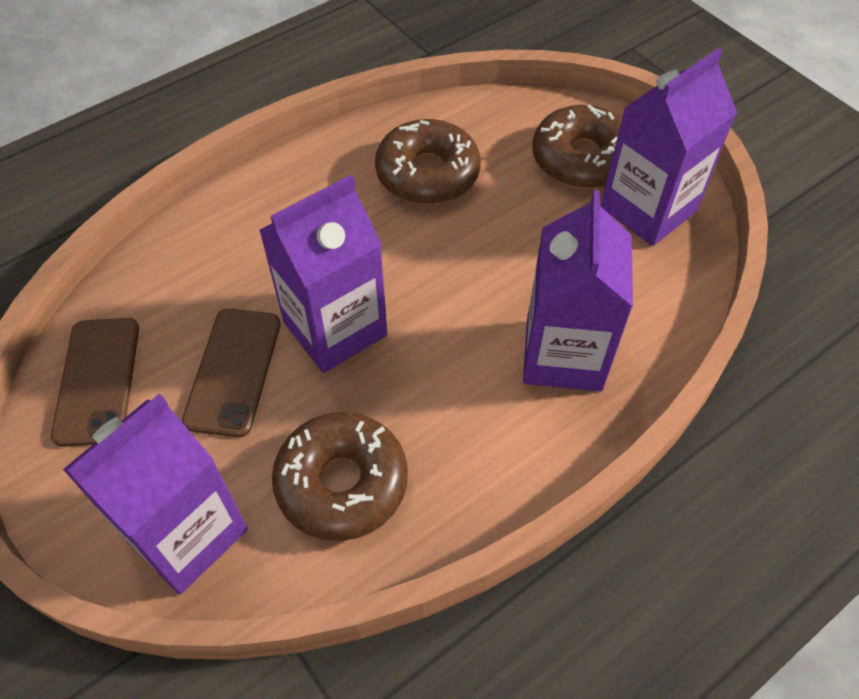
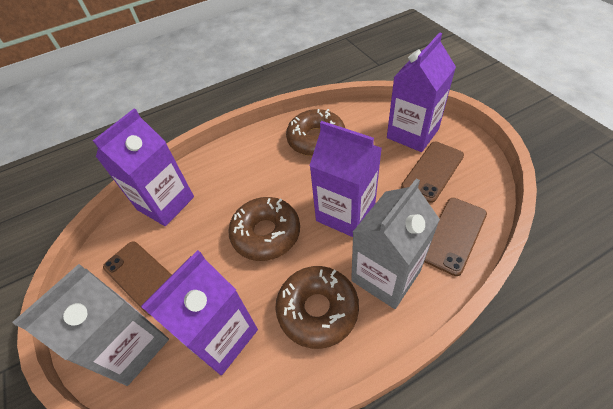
brown phone: [51,318,139,447] [182,308,280,437] = 2 -> [103,241,172,315] [401,142,464,203] [424,198,487,276] = 3
grey carton: none = 0 -> [13,264,169,386] [351,178,440,309] = 2

